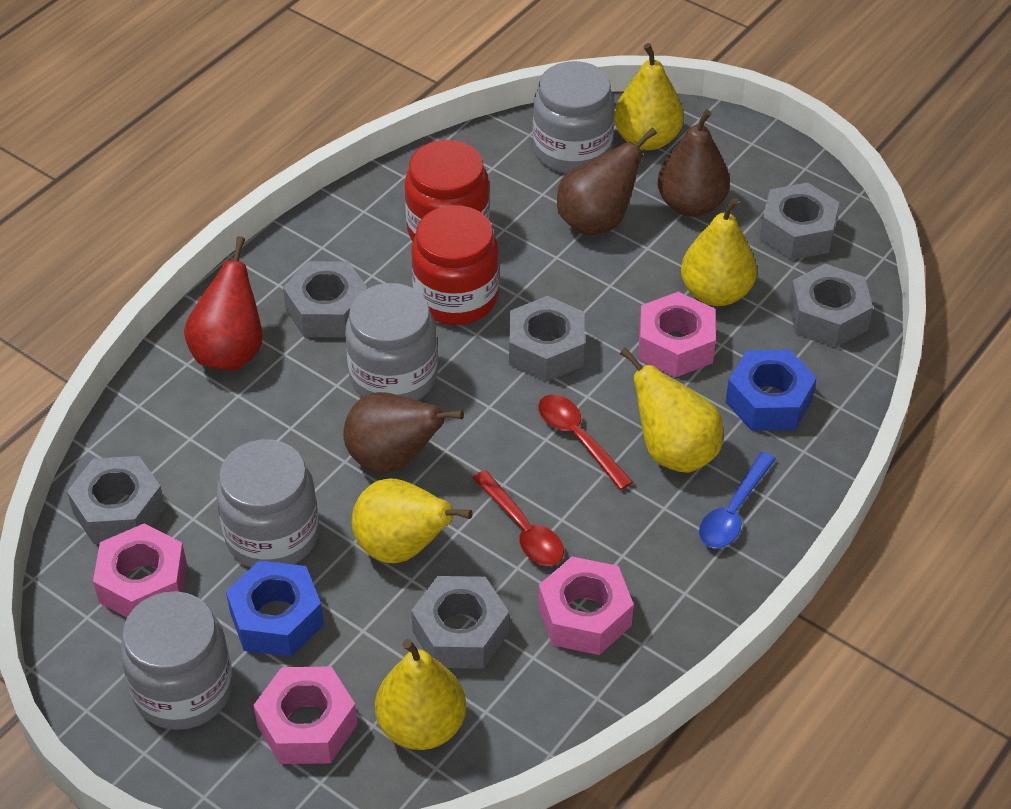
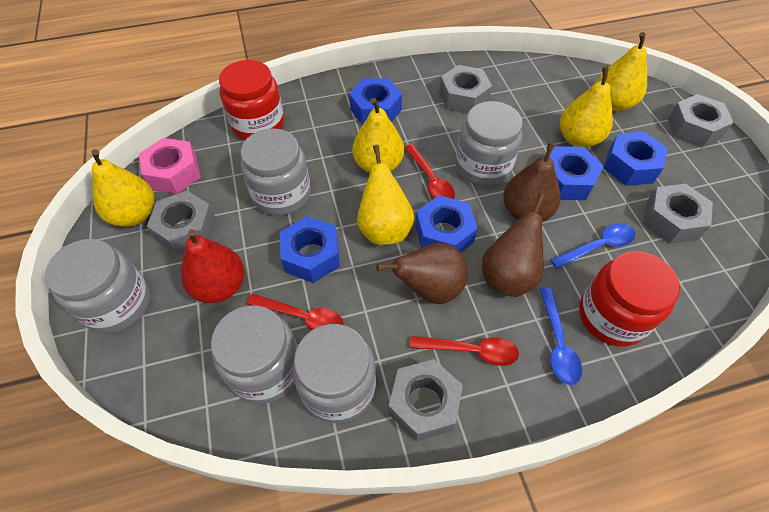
blue nut: [226,560,324,657] [726,350,817,431] = 2 -> [280,216,340,283] [349,78,402,125] [415,195,478,253] [549,146,604,200] [604,132,668,186] = 5
blue spoon: [699,452,776,548] = 1 -> [540,288,582,385] [551,223,636,269] = 2
grey jar: [120,591,233,730] [216,439,319,568] [345,283,438,400] [533,61,615,173] = 4 -> [45,239,150,333] [211,305,298,404] [241,128,311,216] [292,324,376,423] [455,101,523,186] = 5
grey nut: [67,456,165,544] [283,261,367,337] [411,576,509,669] [509,296,584,382] [759,182,839,260] [789,264,873,348] = 6 -> [147,191,216,255] [388,359,463,441] [439,65,492,114] [643,184,713,244] [668,94,734,148] = 5
pink nut: [93,523,187,618] [253,666,358,764] [538,556,634,655] [639,292,716,377] = 4 -> [139,138,201,194] = 1
red spoon: [472,470,564,566] [538,395,633,490] = 2 -> [247,293,344,330] [404,144,455,199] [410,336,519,366] = 3

